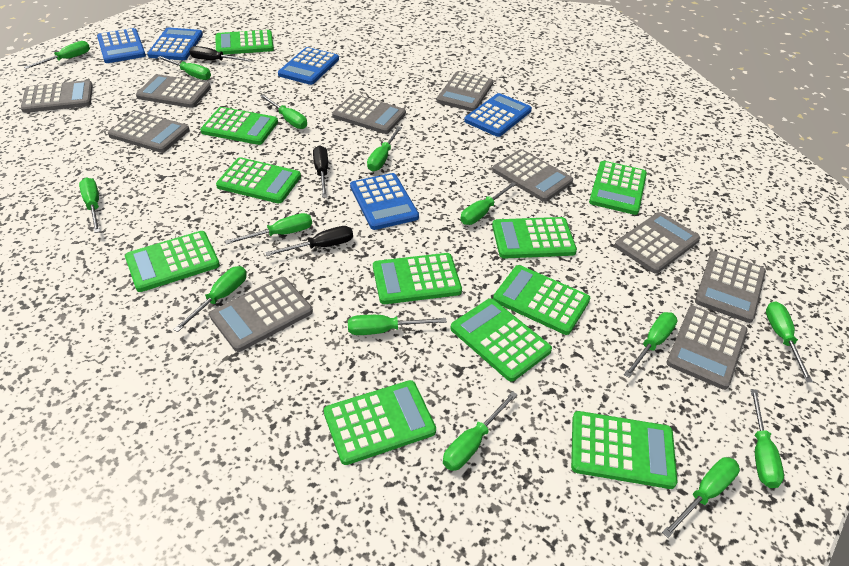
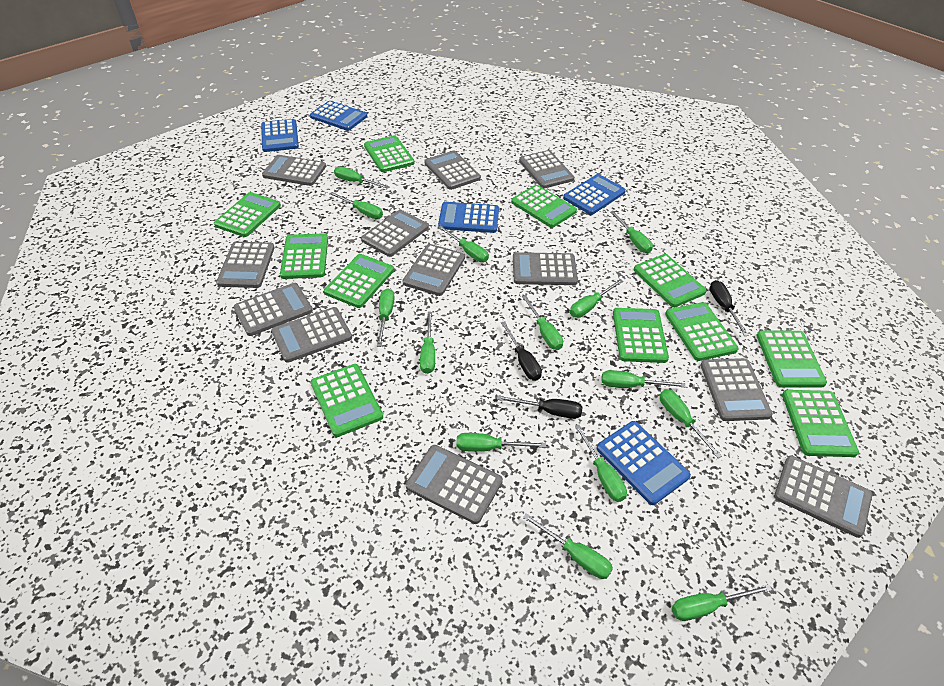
grey calculator: [21,80,93,113] [108,111,190,153] [136,74,211,108] [209,277,313,352] [332,94,406,134] [436,71,493,111] [492,149,573,202] [614,212,700,274] [666,306,748,390] [695,251,766,323] = 10 -> [216,242,275,288] [234,283,313,336] [262,155,326,186] [272,307,352,362] [361,210,429,257] [402,244,465,296] [406,445,503,524] [425,151,481,190] [513,252,578,285] [519,150,574,188] [700,358,772,421] [774,456,872,538] = 12

